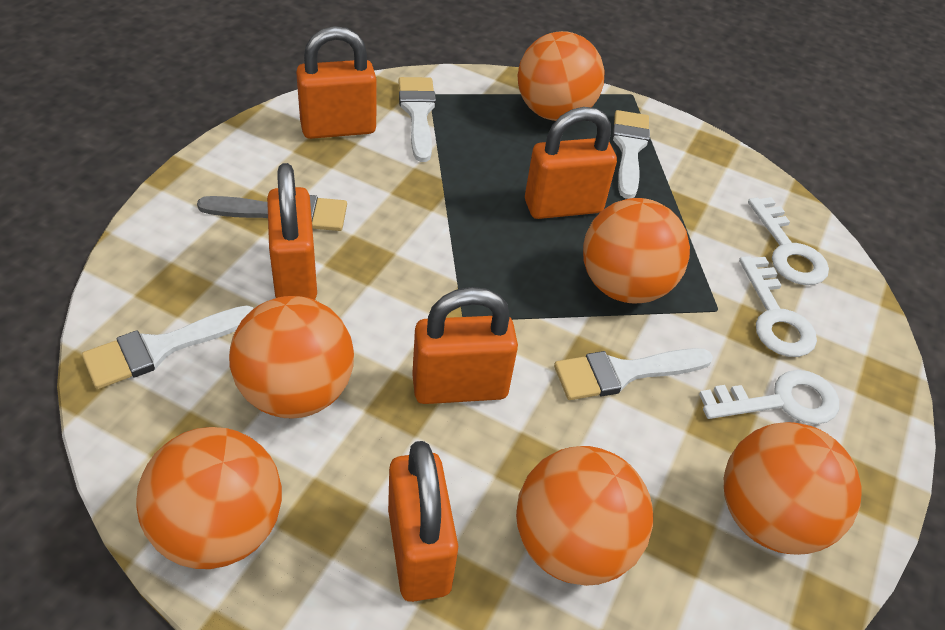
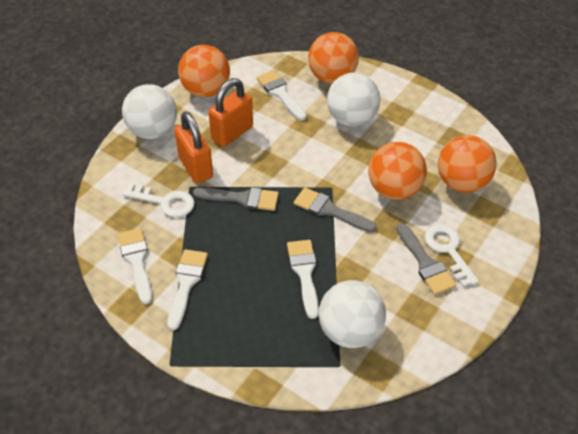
grey brush: [197,195,347,231] = 1 -> [193,187,279,211] [294,187,377,232] [396,223,456,295] = 3
orange ball: [136,427,282,569] [229,296,354,418] [516,446,653,586] [517,31,605,121] [583,198,690,303] [724,422,862,555] = 6 -> [178,45,230,97] [308,32,359,84] [368,142,427,200] [438,135,497,193] = 4
orange padlock: [267,163,317,300] [296,26,376,139] [388,441,458,602] [412,287,518,404] [525,107,617,219] = 5 -> [175,111,213,183] [208,78,253,147] = 2
white ball: none = 0 -> [122,84,177,139] [319,280,386,348] [327,73,380,127] = 3
white key: [699,370,839,424] [739,256,817,357] [748,197,829,285] = 3 -> [122,183,195,217] [425,224,479,287] = 2

